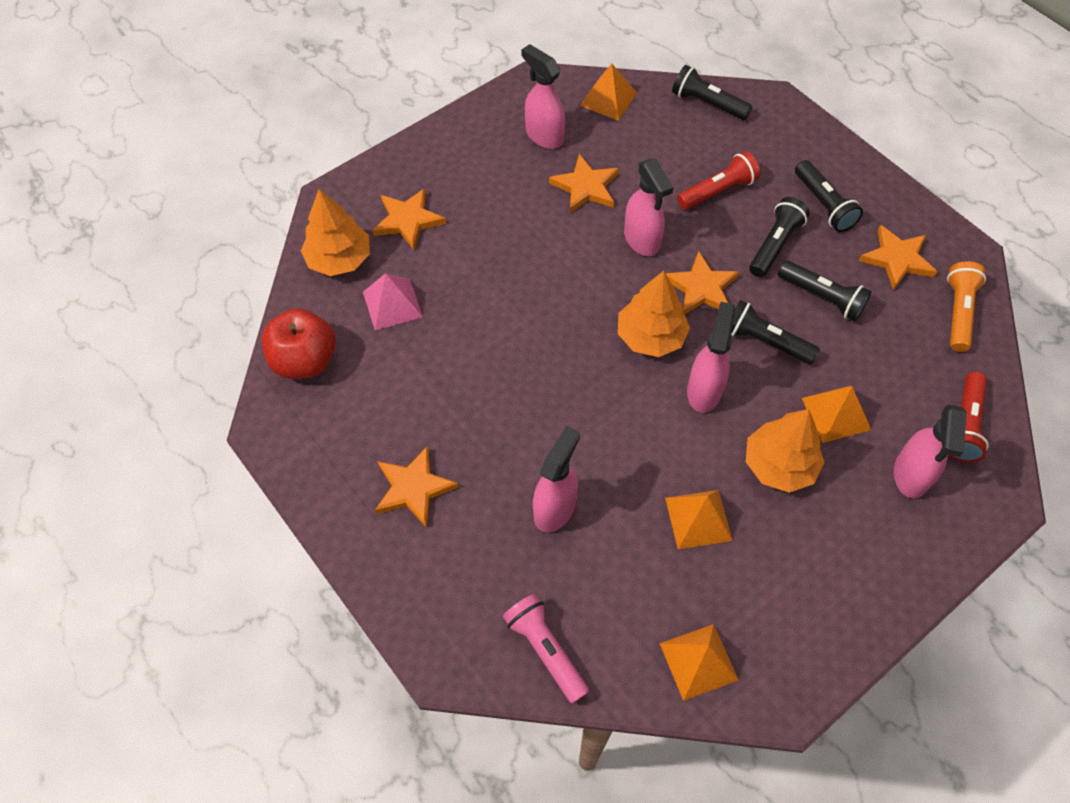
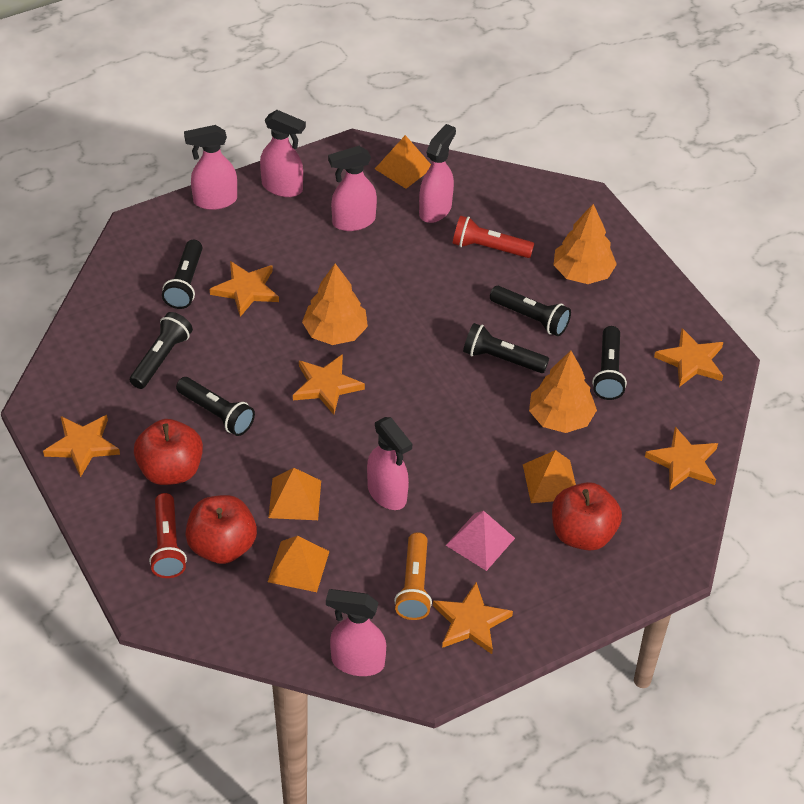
black flashlight: [672,65,752,120] [731,300,820,364] [749,197,810,277] [778,261,871,321] [795,160,863,232] = 5 -> [130,312,193,389] [162,240,203,309] [176,377,255,436] [463,323,549,373] [490,286,571,336] [592,326,627,400] = 6
orange star: [373,188,446,250] [375,446,458,528] [549,154,619,213] [666,251,739,314] [859,225,937,290] = 5 -> [43,415,120,477] [210,261,279,317] [293,354,365,415] [433,582,513,654] [645,427,718,490] [654,328,723,387] = 6
pink flashlight: [503,594,589,704] = 1 -> none = 0
pink spray bottle: [521,44,565,149] [533,426,580,532] [624,159,674,256] [687,302,735,413] [894,404,967,498] = 5 -> [184,125,237,210] [260,110,306,197] [326,589,386,676] [328,146,377,231] [367,417,412,510] [419,124,456,223] = 6
red apple: [261,308,336,379] = 1 -> [134,419,203,485] [185,495,257,564] [552,482,622,551] = 3

